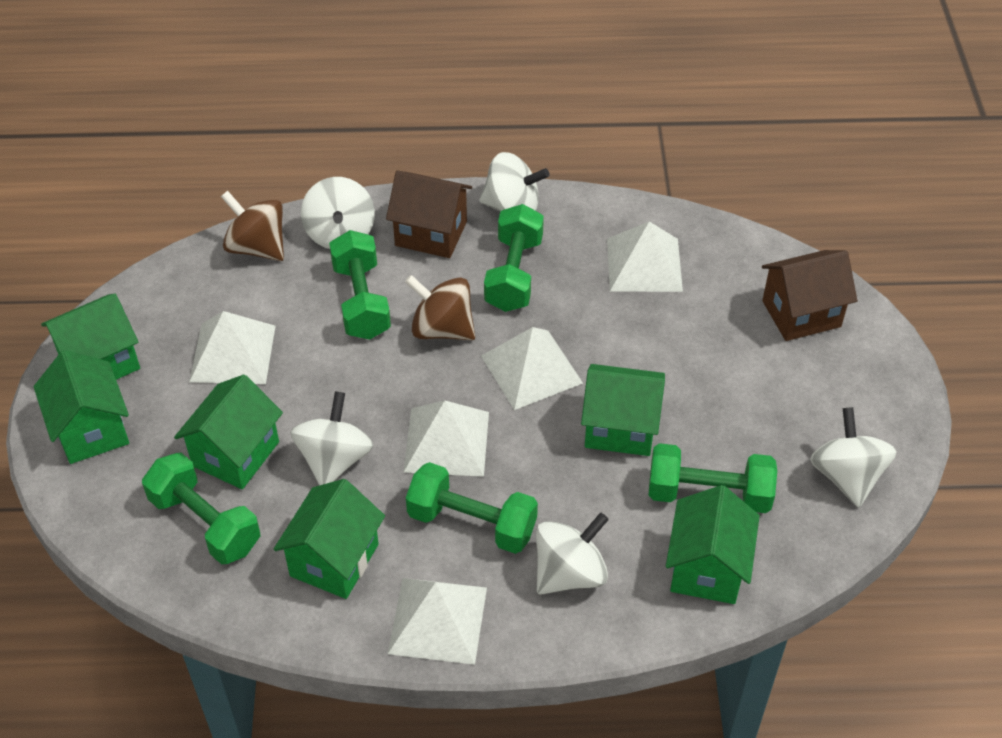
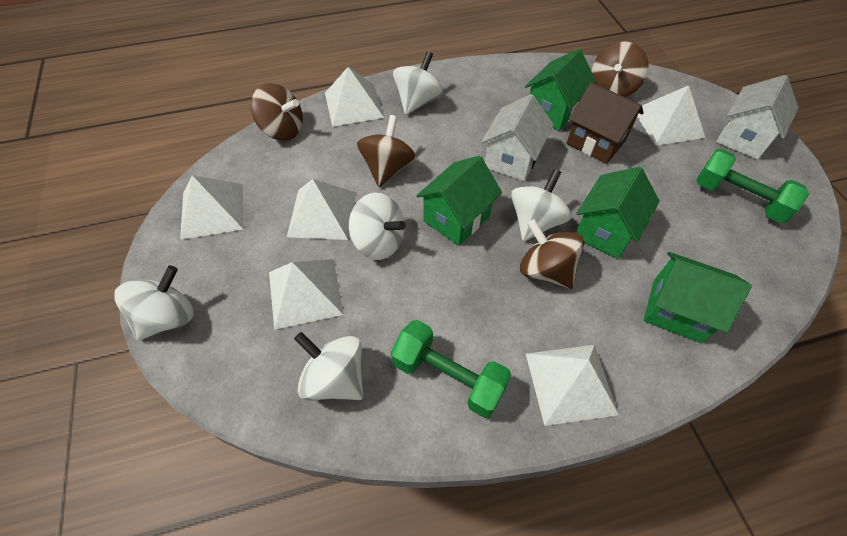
brown house: [386,170,472,258] [762,250,857,341] = 2 -> [566,82,644,164] = 1
brown spinning top: [221,191,284,261] [405,275,475,340] = 2 -> [251,83,303,141] [357,115,416,187] [520,219,584,289] [592,41,649,97] = 4
green dumbbell: [142,453,260,564] [329,230,391,340] [406,462,538,554] [484,204,544,312] [649,443,777,513] = 5 -> [391,320,512,418] [696,149,809,223] = 2
green house: [34,350,129,464] [41,294,140,380] [174,375,283,489] [273,479,385,599] [581,364,665,456] [666,485,760,604] = 6 -> [416,156,502,246] [525,49,596,131] [576,167,660,259] [644,252,752,343] = 4
white house: none = 0 -> [481,94,554,181] [716,75,798,160] = 2
white pyramid: [189,311,276,384] [388,578,487,665] [403,400,489,477] [481,327,583,410] [607,221,683,292] = 5 -> [180,175,244,240] [269,259,343,330] [287,179,356,240] [325,67,384,127] [526,345,619,426] [637,85,705,146] = 6

